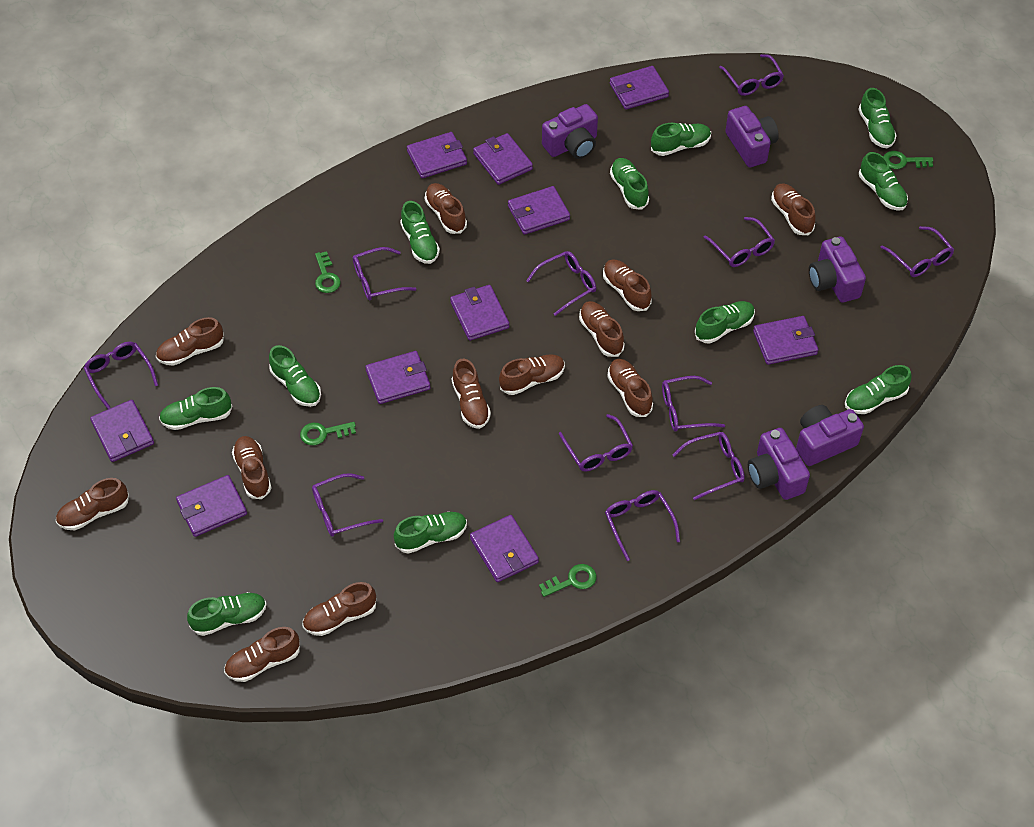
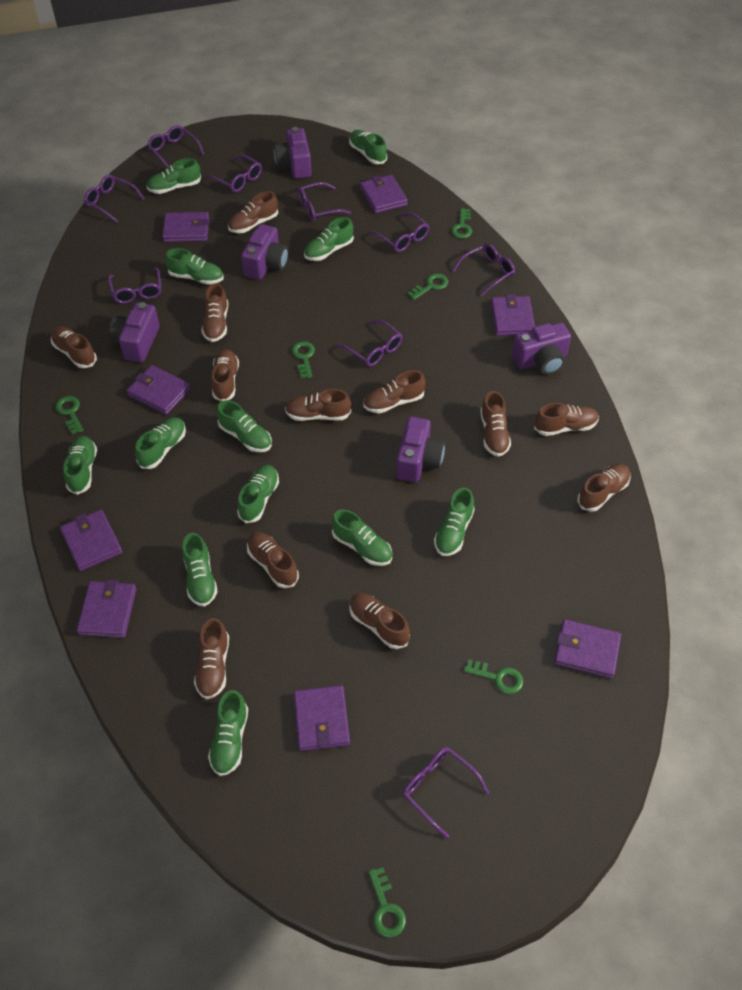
green key: [300,422,356,445] [315,251,341,293] [539,564,596,597] [883,151,933,169] = 4 -> [55,396,83,434] [292,341,315,378] [368,867,406,938] [408,274,448,300] [451,208,472,238] [464,660,523,694] = 6
green shoe: [159,387,233,430] [187,592,267,636] [269,345,321,407] [394,512,467,554] [400,201,440,264] [610,158,649,210] [651,123,711,156] [695,301,755,343] [845,365,912,414] [858,88,897,148] [859,152,908,211] = 11 -> [63,436,97,495] [135,417,186,469] [146,158,201,194] [165,248,224,285] [182,533,218,607] [208,690,248,776] [217,400,272,452] [237,465,279,523] [304,217,354,261] [332,510,392,566] [349,130,387,164] [434,488,475,556] = 12
purple glasses: [84,342,158,409] [312,473,383,537] [353,247,416,300] [526,251,596,316] [559,414,633,472] [605,490,680,561] [662,376,725,432] [673,432,745,500] [703,217,775,267] [719,54,784,96] [880,226,954,277] = 11 -> [84,175,145,223] [108,267,161,304] [147,125,205,168] [205,155,262,192] [298,182,351,221] [337,320,403,367] [369,212,429,252] [402,747,489,838] [452,243,515,296] = 9
purple wallet: [90,400,154,462] [176,475,247,537] [365,351,431,404] [407,132,467,178] [450,285,509,341] [470,515,539,582] [473,133,533,185] [508,186,570,235] [610,66,669,110] [753,316,818,365] = 10 -> [60,510,122,571] [77,579,137,638] [127,365,191,415] [162,212,209,242] [294,685,350,751] [360,175,408,213] [491,294,535,336] [554,619,621,679] = 8

